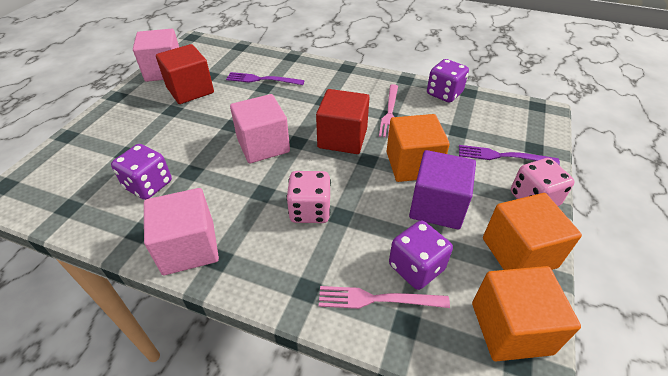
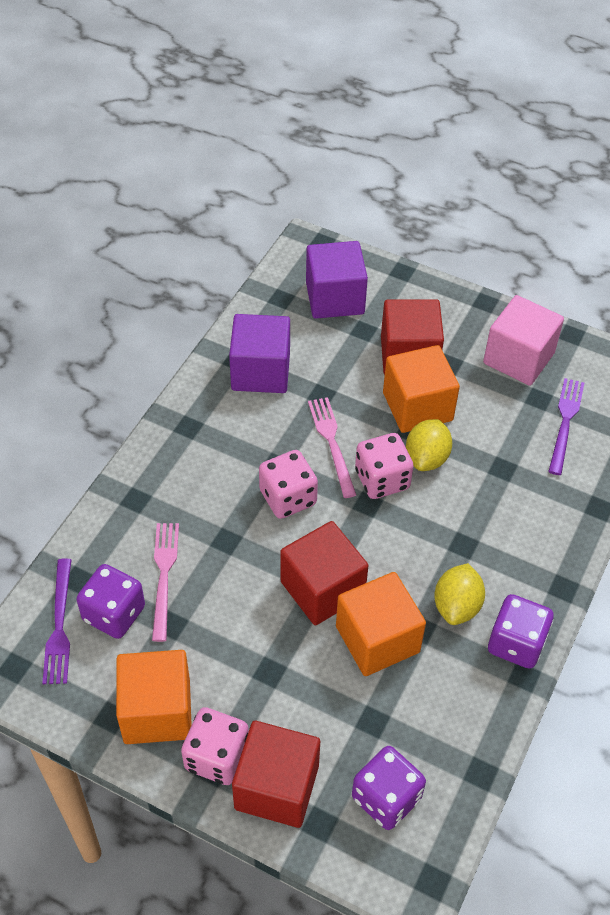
pink cube: [133,29,179,82] [144,188,219,275] [230,94,290,163] = 3 -> [483,295,564,386] = 1
pink dice: [286,171,331,223] [511,158,575,206] = 2 -> [181,707,249,785] [259,450,318,519] [355,433,413,499] = 3
purple cube: [409,150,476,229] = 1 -> [229,314,290,393] [306,241,368,319] = 2
red cube: [156,44,214,104] [316,89,370,154] = 2 -> [232,721,320,828] [280,521,369,625] [381,299,444,375] = 3
yellow lemon: none = 0 -> [406,419,452,471] [434,563,485,625] = 2

